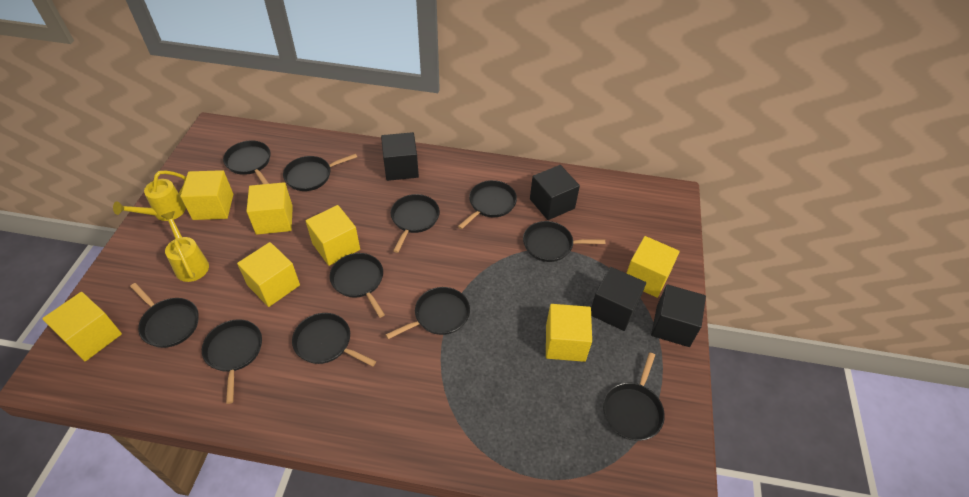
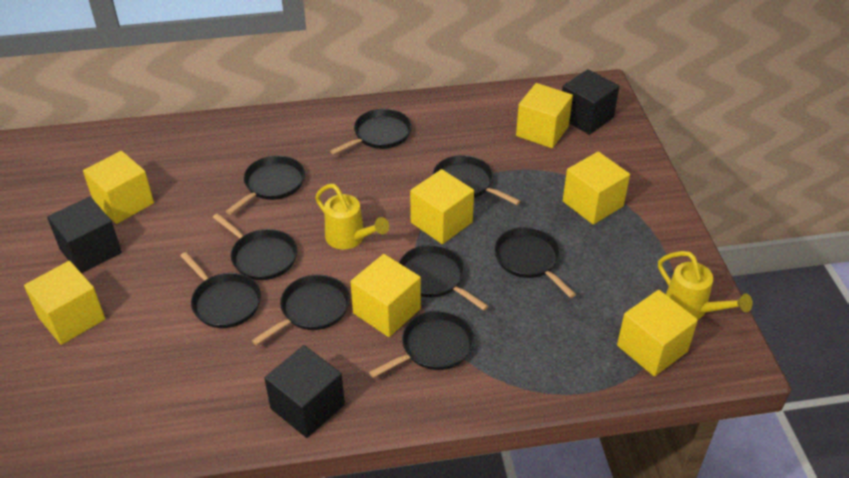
black cube: [381,132,419,181] [530,165,580,220] [591,267,646,331] [651,284,706,347] = 4 -> [47,197,122,273] [264,345,345,438] [562,69,619,135] = 3
black pan: [130,283,199,348] [202,319,262,404] [223,141,271,184] [283,154,357,191] [292,313,376,367] [330,253,385,318] [386,287,470,339] [391,194,440,253] [458,180,517,229] [523,221,605,262] [603,352,665,441] = 11 -> [180,252,261,328] [213,213,297,280] [226,156,305,215] [252,275,350,345] [330,109,412,155] [369,311,474,378] [399,245,489,311] [433,155,521,205] [494,227,576,298] = 9

